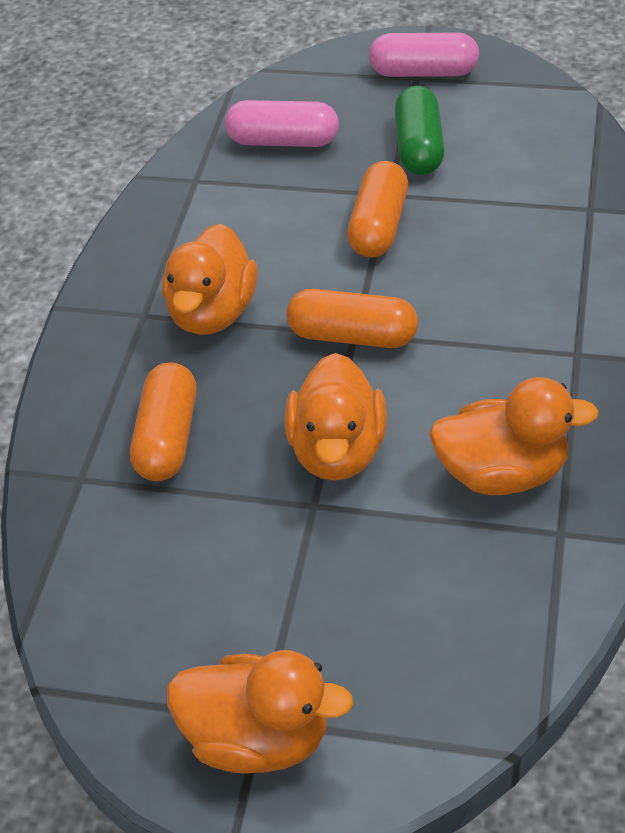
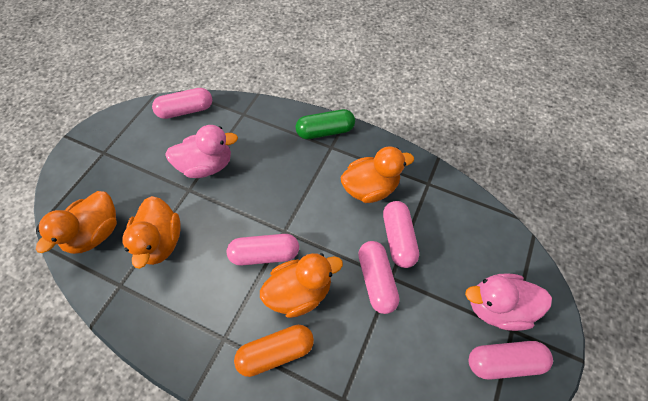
orange capsule: [130,362,196,481] [286,289,418,348] [347,161,408,257] = 3 -> [234,325,314,377] = 1
pink capsule: [225,100,339,147] [369,32,479,77] = 2 -> [152,88,212,119] [227,234,299,266] [358,241,399,314] [383,201,419,268] [469,341,553,380] = 5
pink duck: none = 0 -> [165,125,238,178] [465,273,552,331] = 2

